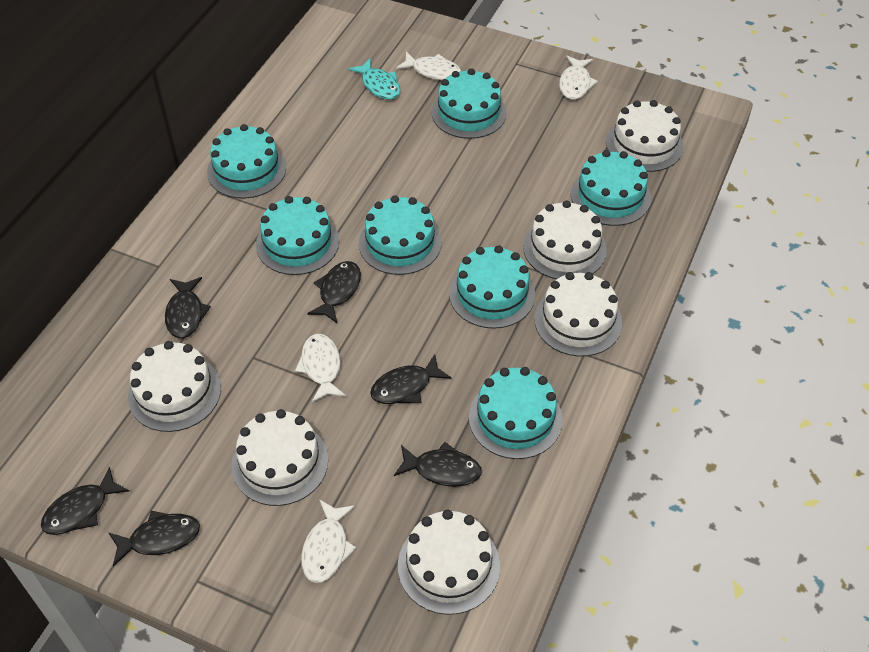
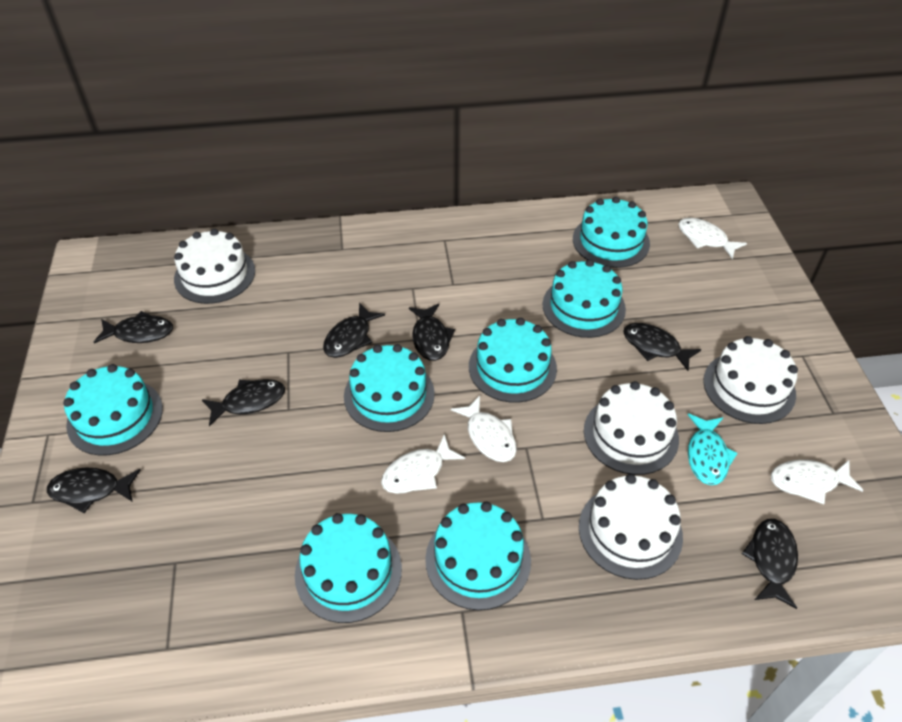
black fish: [41,467,129,535] [109,511,200,567] [165,277,211,338] [307,261,361,323] [370,354,451,404] [394,442,482,487] = 6 -> [47,467,140,513] [93,311,173,343] [202,379,285,426] [323,303,385,358] [409,304,455,361] [623,323,701,371] [742,519,798,609] = 7
white cake: [128,341,221,432] [231,409,328,506] [398,510,500,615] [523,200,607,279] [534,272,622,356] [606,100,684,172] = 6 -> [174,229,255,304] [579,474,683,580] [584,381,679,475] [703,336,798,424] = 4

